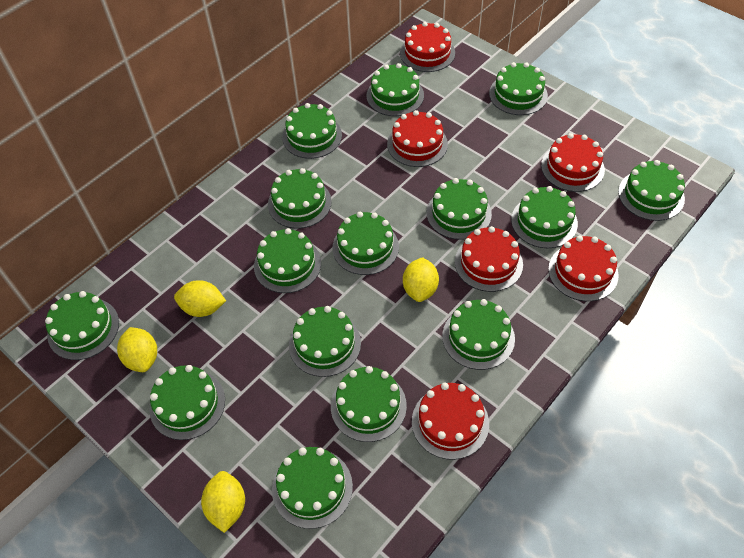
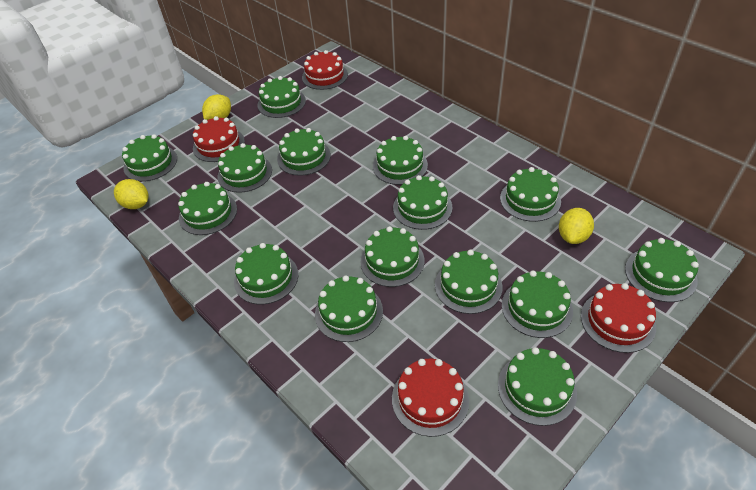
red cake: [387,110,448,167] [400,22,455,72] [412,383,489,460] [455,226,523,292] [541,133,605,192] [548,235,619,301] = 6 -> [193,116,245,162] [302,50,348,90] [392,359,469,437] [581,283,656,353] = 4
yellow lemon: [117,327,157,372] [174,280,226,317] [201,471,245,533] [403,257,439,302] = 4 -> [114,179,149,209] [202,94,231,120] [559,208,594,244] = 3

